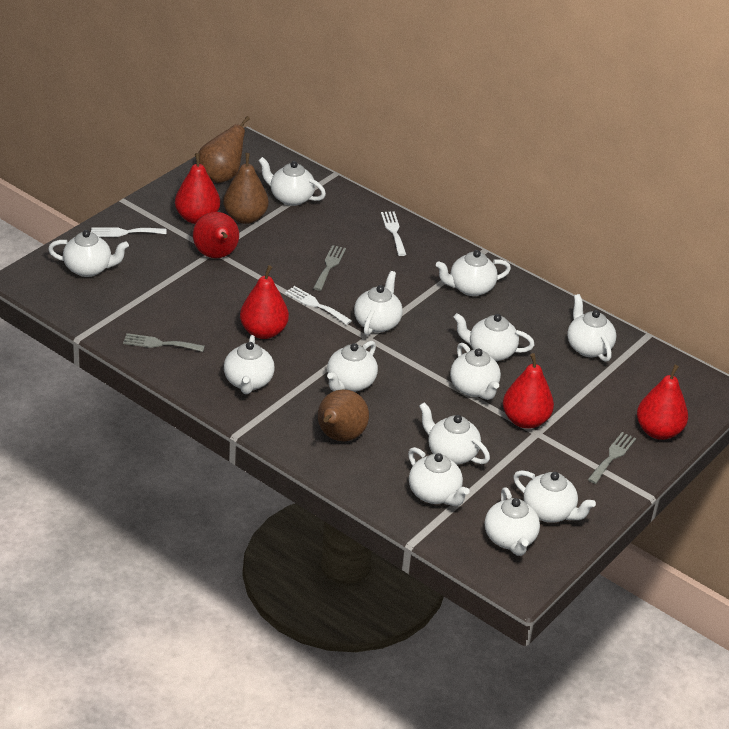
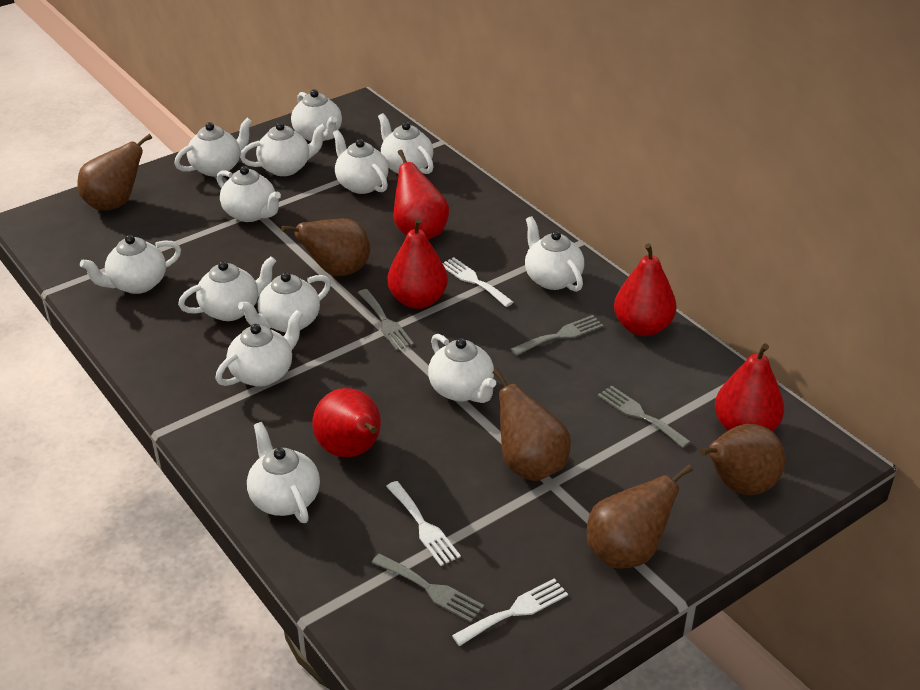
brown pear: [199,116,250,183] [223,153,268,224] [318,389,369,441] = 3 -> [77,134,152,211] [281,219,370,276] [492,369,571,481] [586,464,693,569] [700,424,785,495] = 5
grey fork: [123,333,205,352] [313,245,346,291] [588,432,636,484] = 3 -> [358,289,414,351] [371,554,484,623] [511,315,604,356] [598,385,691,448] = 4

